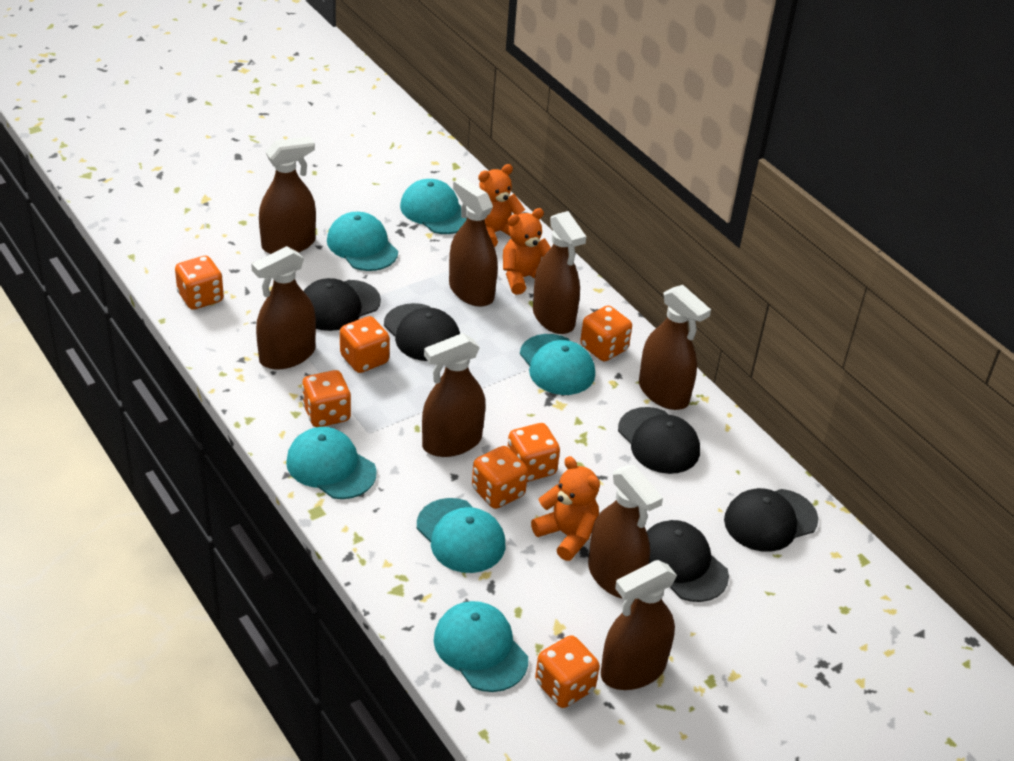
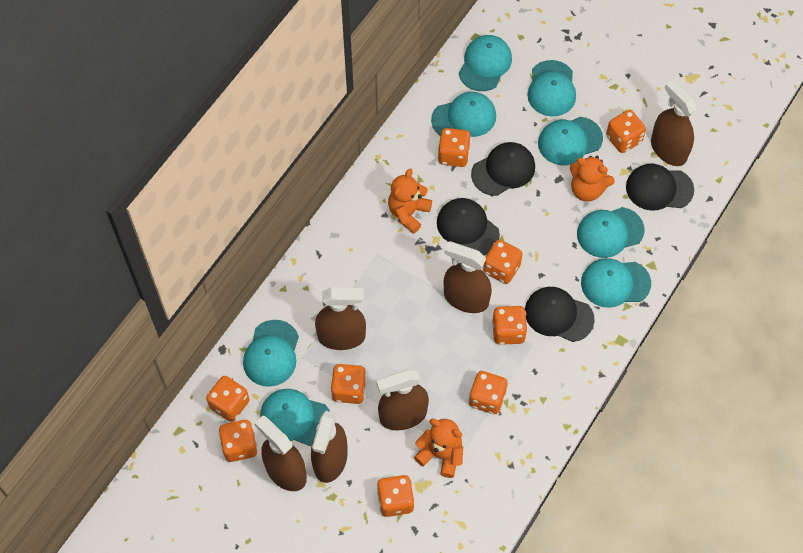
black cap: [304,278,381,331] [384,303,460,361] [618,407,700,474] [646,520,729,602] [724,488,818,552] = 5 -> [437,198,500,255] [471,142,535,196] [525,287,595,342] [626,164,694,211] = 4
brown spray bottle: [251,246,316,369] [259,136,316,254] [422,333,485,457] [449,178,498,307] [533,211,586,334] [588,465,663,599] [601,560,677,690] [639,285,711,410] = 8 -> [255,416,307,491] [311,411,348,483] [315,287,366,350] [376,369,429,431] [444,241,492,313] [651,80,697,166] = 6
orange dice: [175,256,224,310] [302,370,351,427] [340,316,390,373] [472,446,528,509] [507,423,560,482] [535,635,600,708] [580,306,632,361] = 7 -> [206,376,249,422] [219,420,258,462] [331,364,367,404] [377,475,414,517] [438,128,471,167] [469,371,508,414] [483,240,523,284] [493,306,527,345] [606,110,646,153] = 9
turquoise cap: [286,427,377,499] [327,212,398,271] [400,179,467,234] [417,498,505,573] [434,601,528,692] [520,334,595,395] = 6 -> [243,320,299,387] [260,389,330,446] [431,92,496,137] [459,35,512,91] [527,60,576,117] [538,117,603,165] [577,207,644,258] [581,258,651,308] = 8

